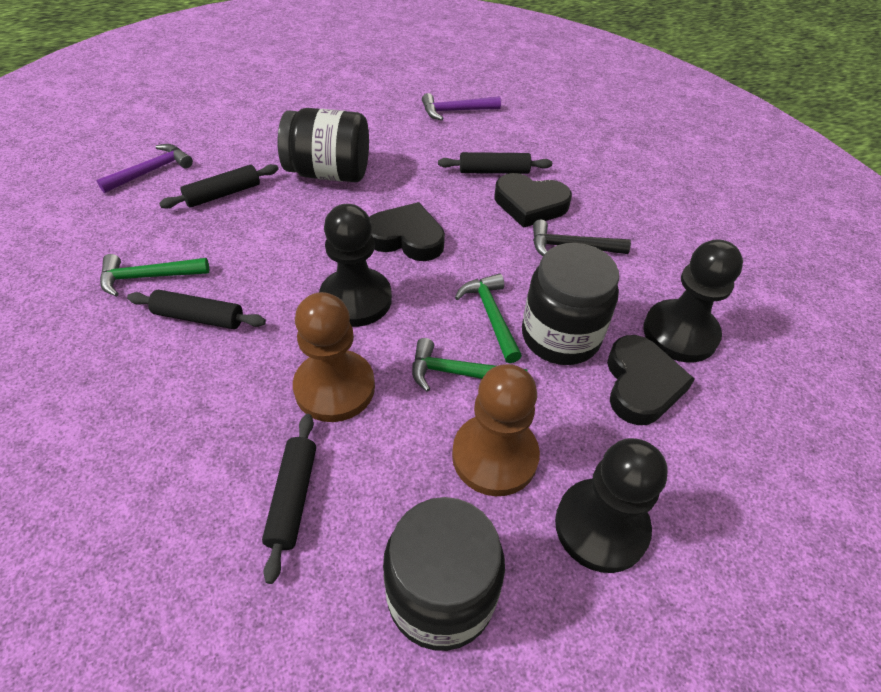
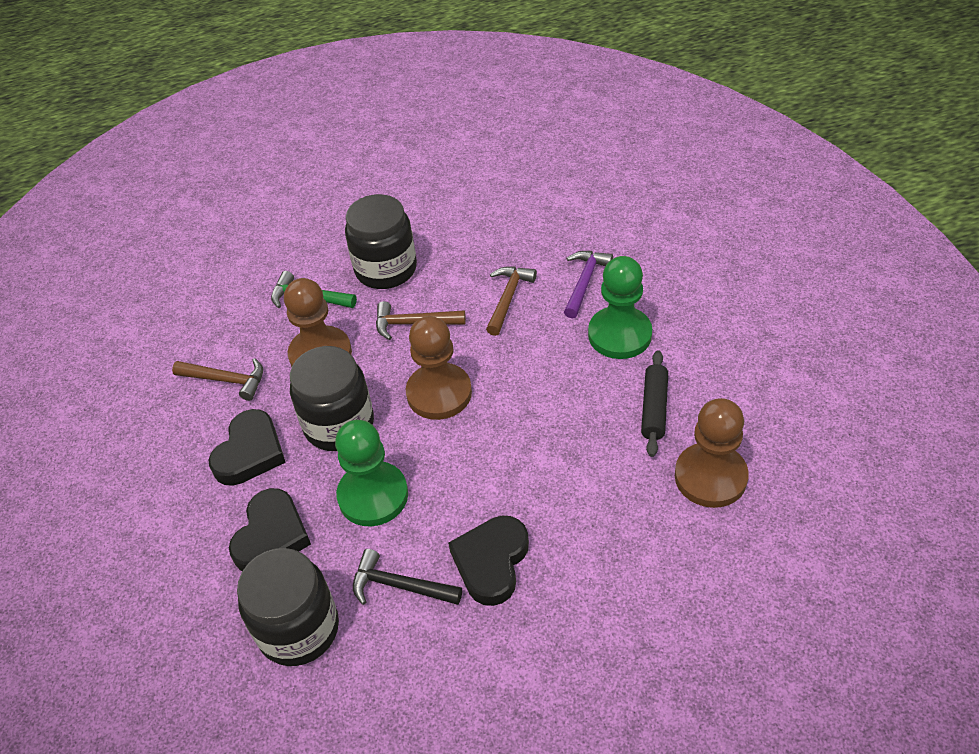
black pawn: [319,204,392,327] [555,438,668,573] [643,239,743,363] = 3 -> none = 0
black rolling pin: [127,290,266,329] [159,164,279,209] [262,414,316,584] [438,152,552,174] = 4 -> [641,350,668,457] = 1
brown hammer: none = 0 -> [172,358,263,401] [376,301,466,340] [486,266,537,336] = 3
brown pawn: [293,292,375,422] [452,364,540,496] = 2 -> [284,278,352,367] [406,316,472,420] [675,398,749,508] = 3
green hammer: [100,254,209,297] [412,338,527,392] [455,273,522,363] = 3 -> [271,271,357,308] = 1
green pawn: none = 0 -> [335,420,408,526] [588,256,652,359] = 2
purple hammer: [96,144,193,193] [422,93,501,120] = 2 -> [564,251,613,318] = 1

